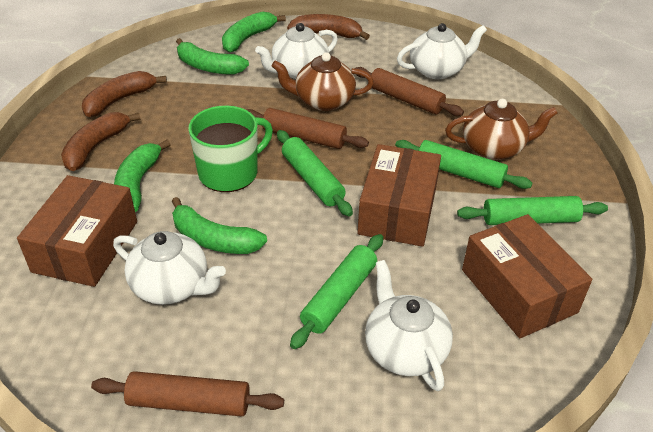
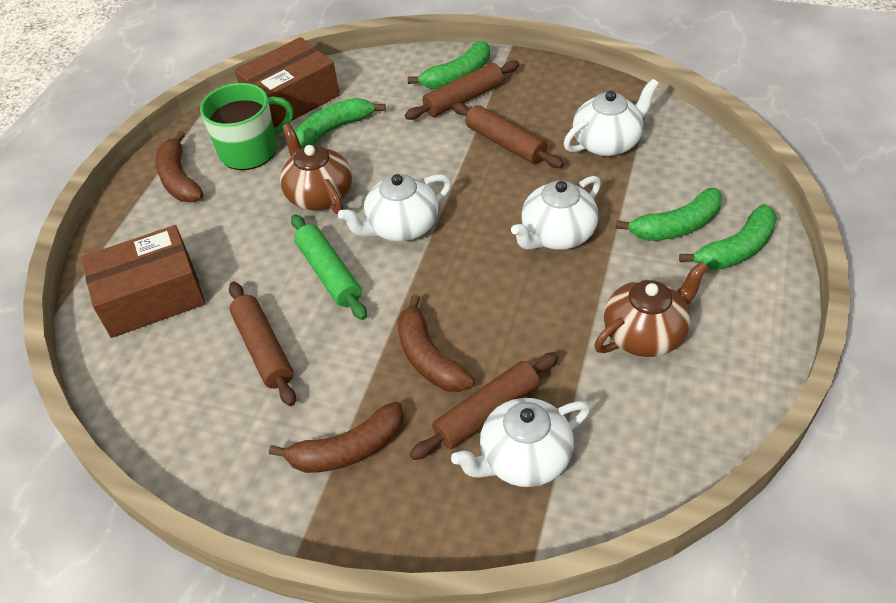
brown box: [17,175,137,287] [357,144,441,247] [462,214,592,338] = 3 -> [81,225,206,338] [235,37,340,128] = 2
brown rolling pin: [91,371,284,417] [247,108,369,149] [355,67,464,116] = 3 -> [229,282,296,406] [405,60,519,120] [410,352,559,460] [452,102,564,168] = 4
green rolling pin: [277,130,353,216] [290,234,383,349] [395,140,532,189] [457,196,608,225] = 4 -> [291,214,367,320] = 1

